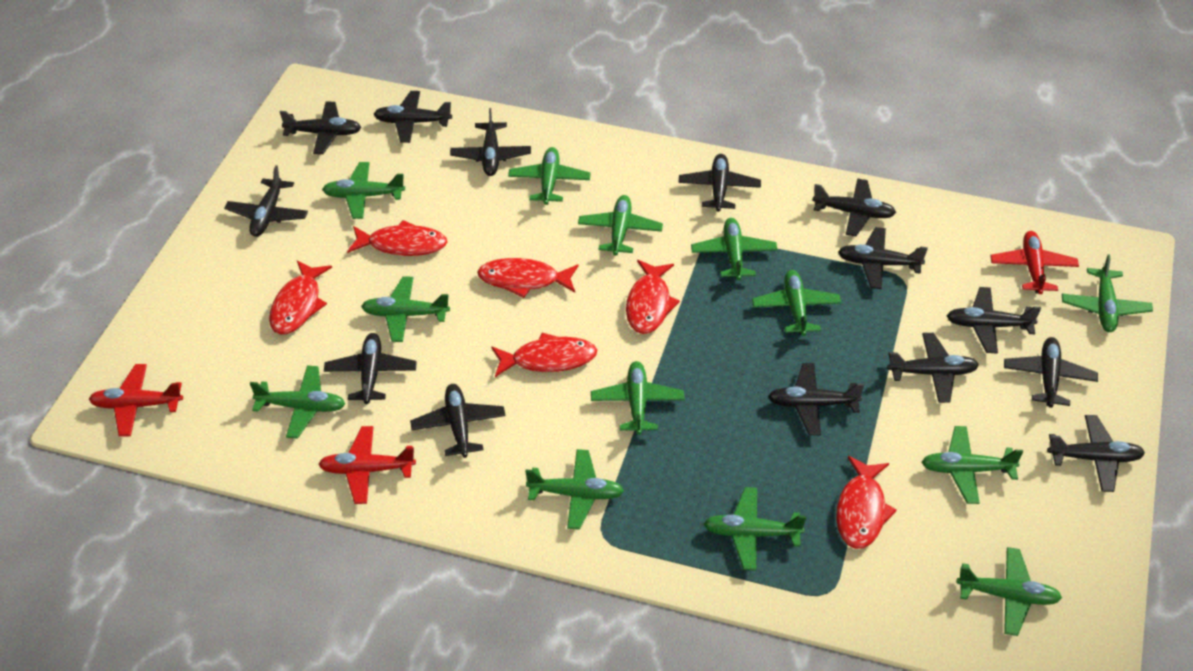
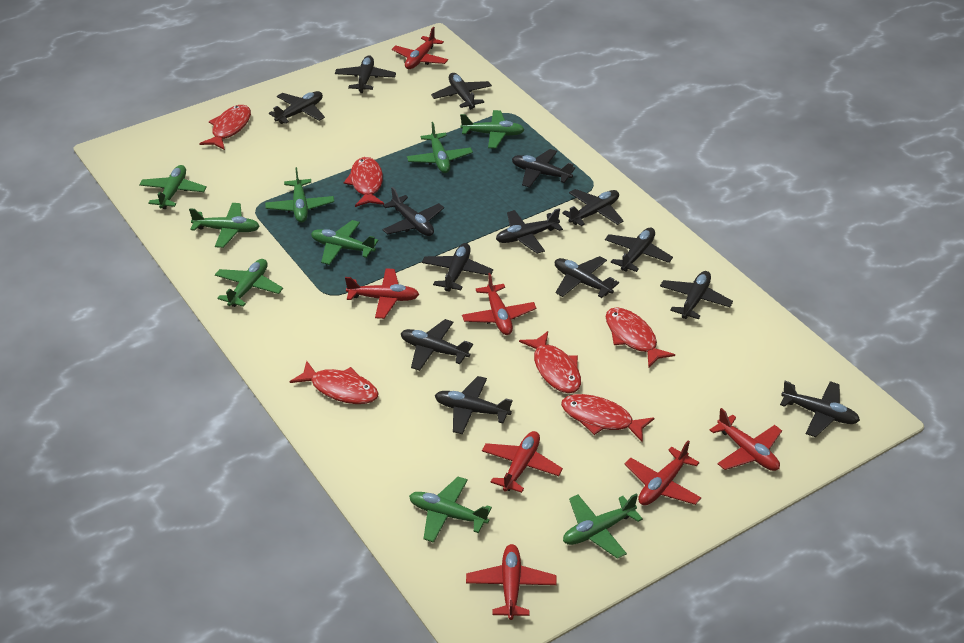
green plane: [250,365,346,439] [322,162,405,219] [361,276,450,342] [508,147,591,205] [525,449,624,530] [578,195,663,256] [591,361,684,435] [691,218,777,280] [704,487,806,571] [752,270,841,336] [922,426,1023,504] [956,547,1062,636] [1062,254,1153,332] = 13 -> [139,165,207,209] [189,203,260,248] [215,259,283,307] [265,167,334,223] [311,220,378,265] [407,122,473,173] [409,477,492,543] [460,110,525,149] [563,493,643,559] = 9
red plane: [89,364,183,437] [318,426,416,504] [990,231,1079,294] = 3 -> [345,268,419,319] [392,27,448,69] [462,273,536,335] [466,544,557,620] [482,431,563,493] [625,441,701,506] [710,408,782,471] = 7

